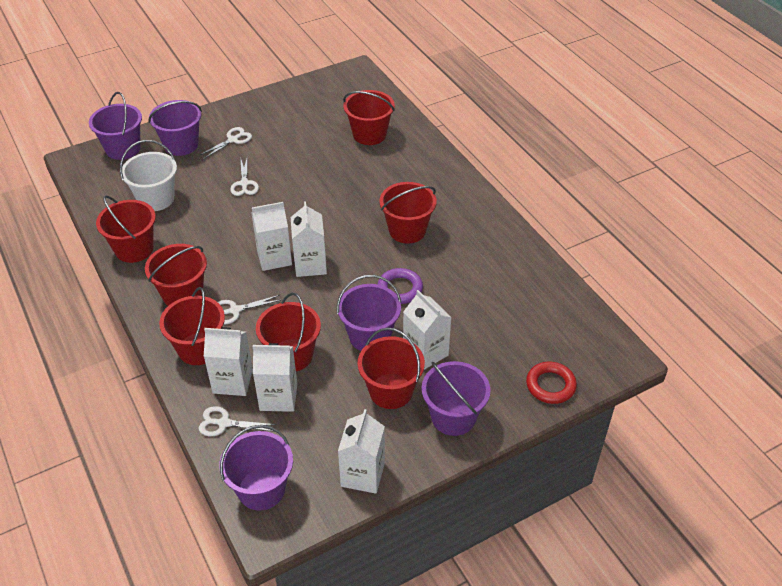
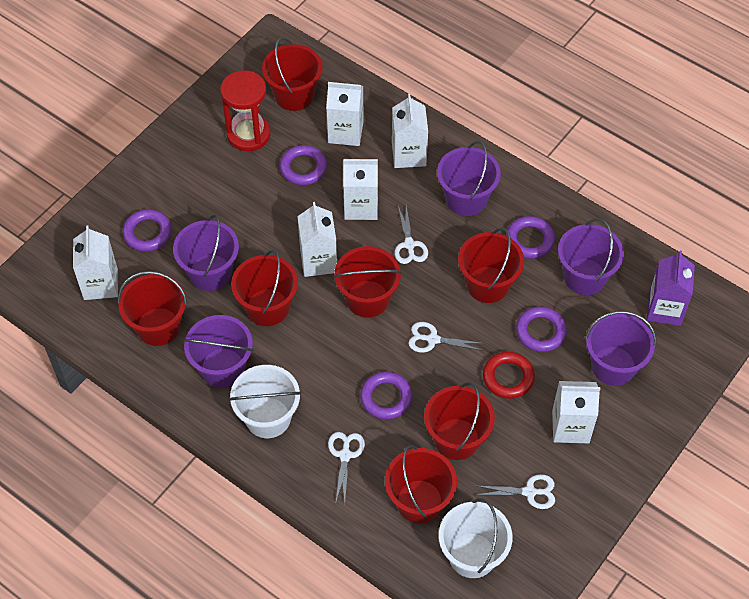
purple carton: none = 0 -> [646,251,695,326] = 1
purple ring: [377,268,423,304] = 1 -> [123,209,172,252] [280,145,327,185] [360,372,412,419] [506,216,555,259] [516,306,567,352] = 5
red hourglass: none = 0 -> [220,70,271,151] = 1
white bucket: [120,140,177,211] = 1 -> [229,365,301,438] [439,498,512,578] = 2

